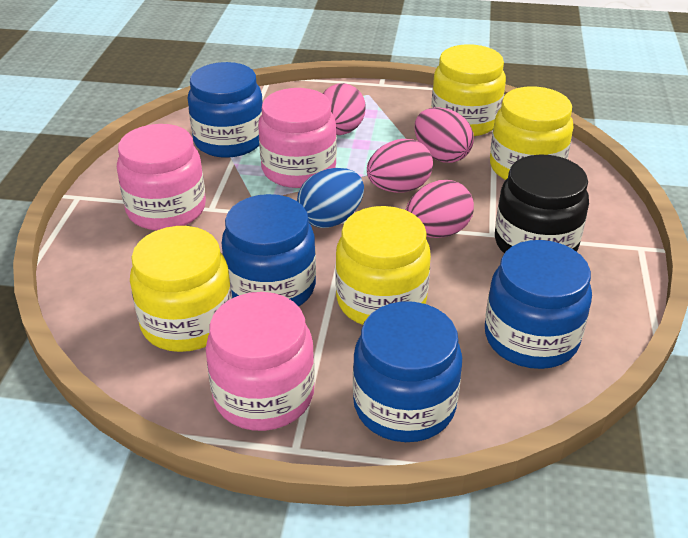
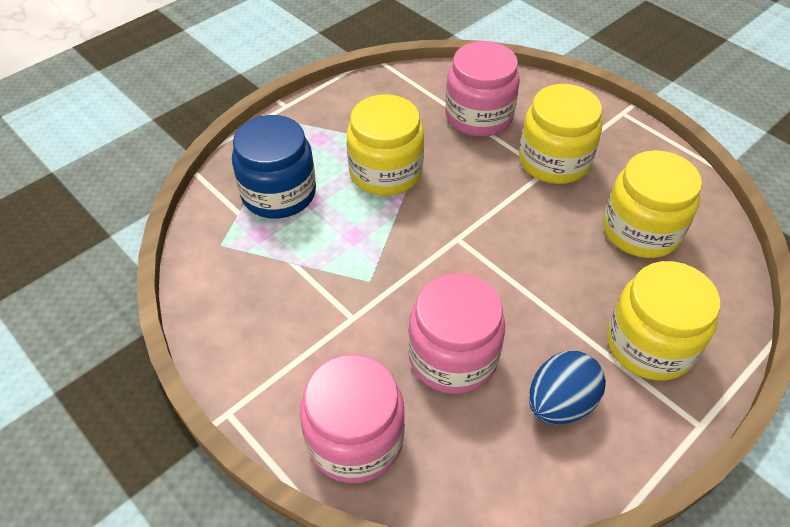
black jar: [495,154,589,253] = 1 -> none = 0
blue jar: [188,62,263,158] [221,194,316,307] [353,302,462,442] [485,240,592,369] = 4 -> [232,115,316,219] = 1
pink egg: [323,83,366,135] [367,139,433,193] [406,180,474,238] [415,107,474,163] = 4 -> none = 0

